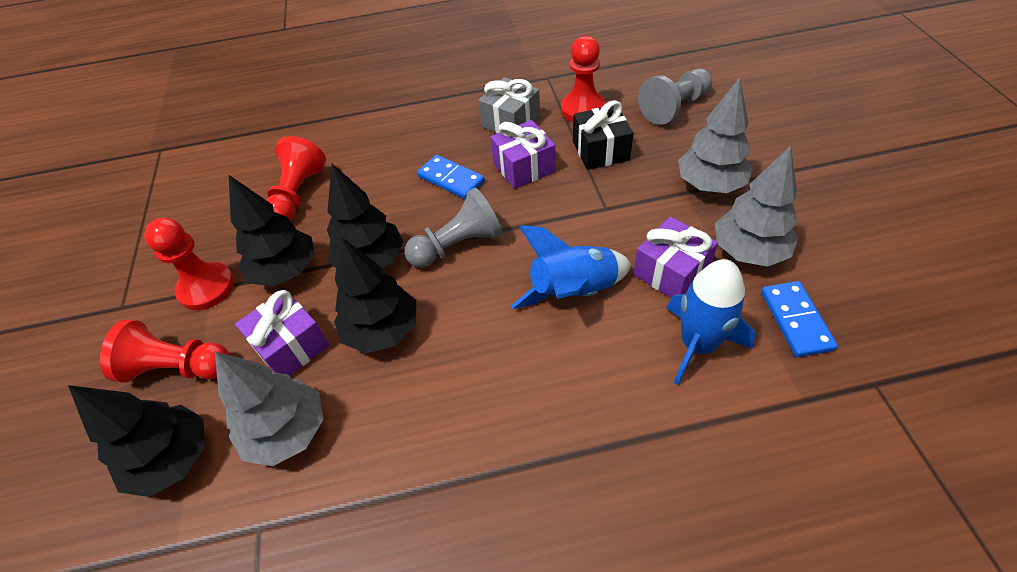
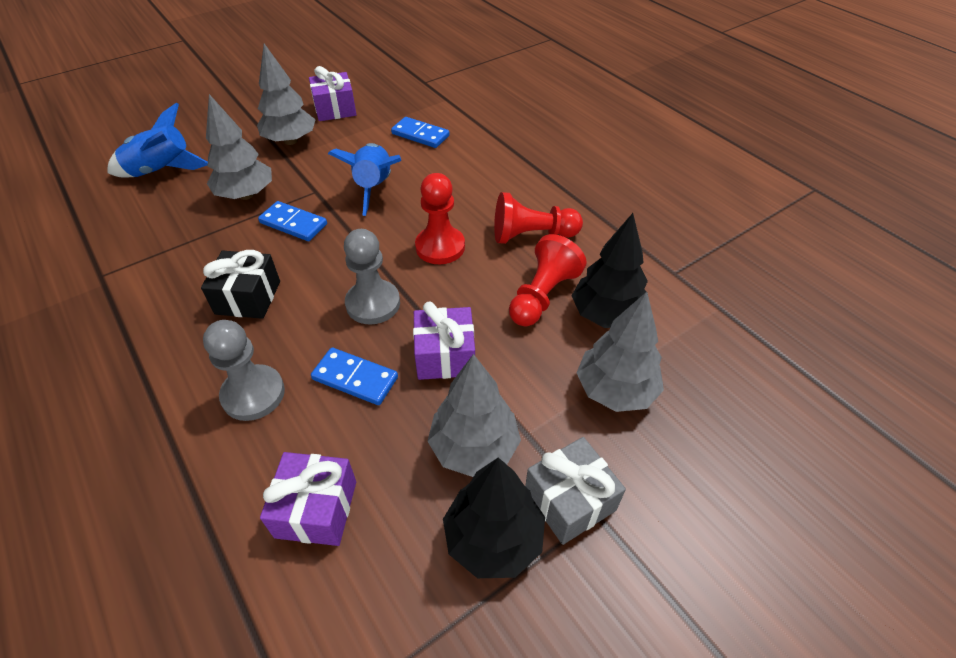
black tree: [68,385,205,497] [229,175,315,286] [327,164,404,268] [334,237,416,353] = 4 -> [443,457,545,578] [572,213,648,328] = 2
blue domino: [417,155,485,199] [761,281,838,357] = 2 -> [258,201,327,241] [311,348,398,405] [391,117,450,148] = 3
grey tree: [215,352,324,466] [678,77,753,193] [715,145,798,267] = 3 -> [206,94,272,200] [257,44,316,145] [427,354,521,477] [577,292,664,412] = 4
red pawn: [100,319,229,383] [144,218,234,310] [266,136,326,221] [561,36,606,122] = 4 -> [415,173,465,264] [494,192,583,244] [509,234,587,327] = 3

